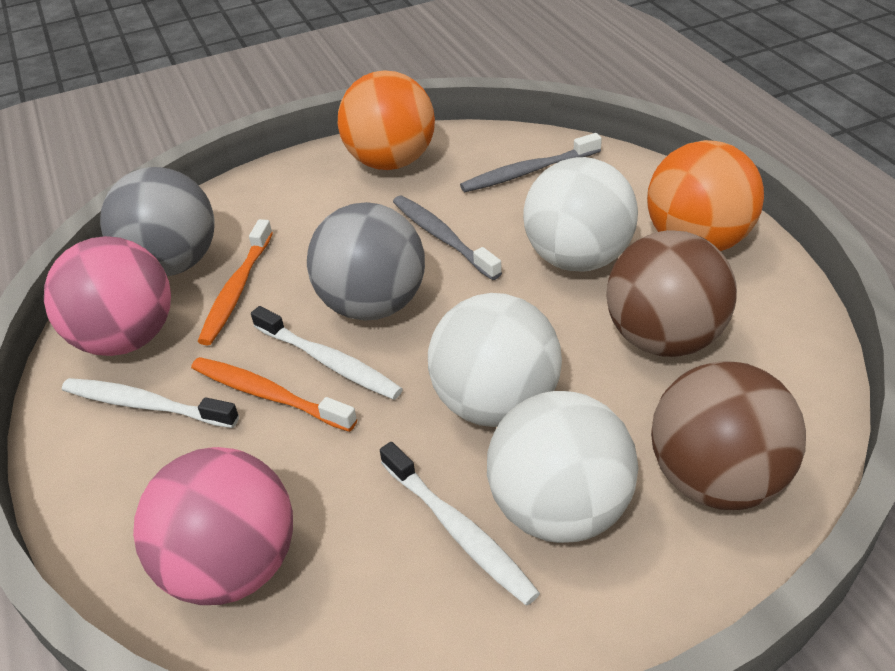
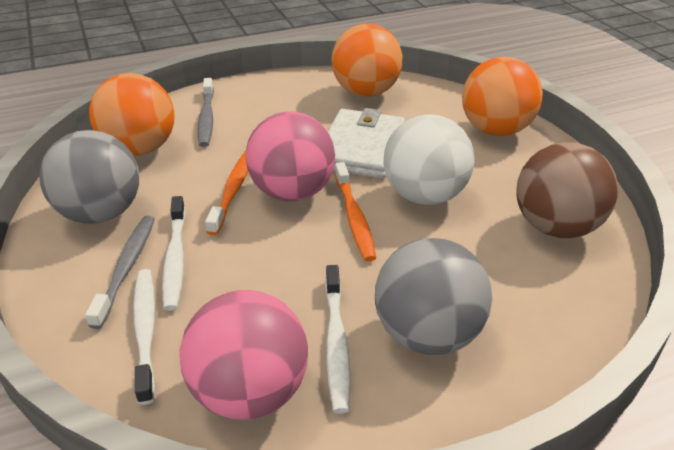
brown ball: [607,230,737,357] [651,361,806,510] = 2 -> [516,142,618,238] = 1
orange ball: [338,70,435,170] [647,140,764,251] = 2 -> [89,73,175,156] [332,24,403,97] [462,57,543,136] = 3
white ball: [428,293,562,427] [487,391,639,543] [523,157,638,272] = 3 -> [383,115,475,205] = 1
white wallet: none = 0 -> [328,108,405,179] = 1

